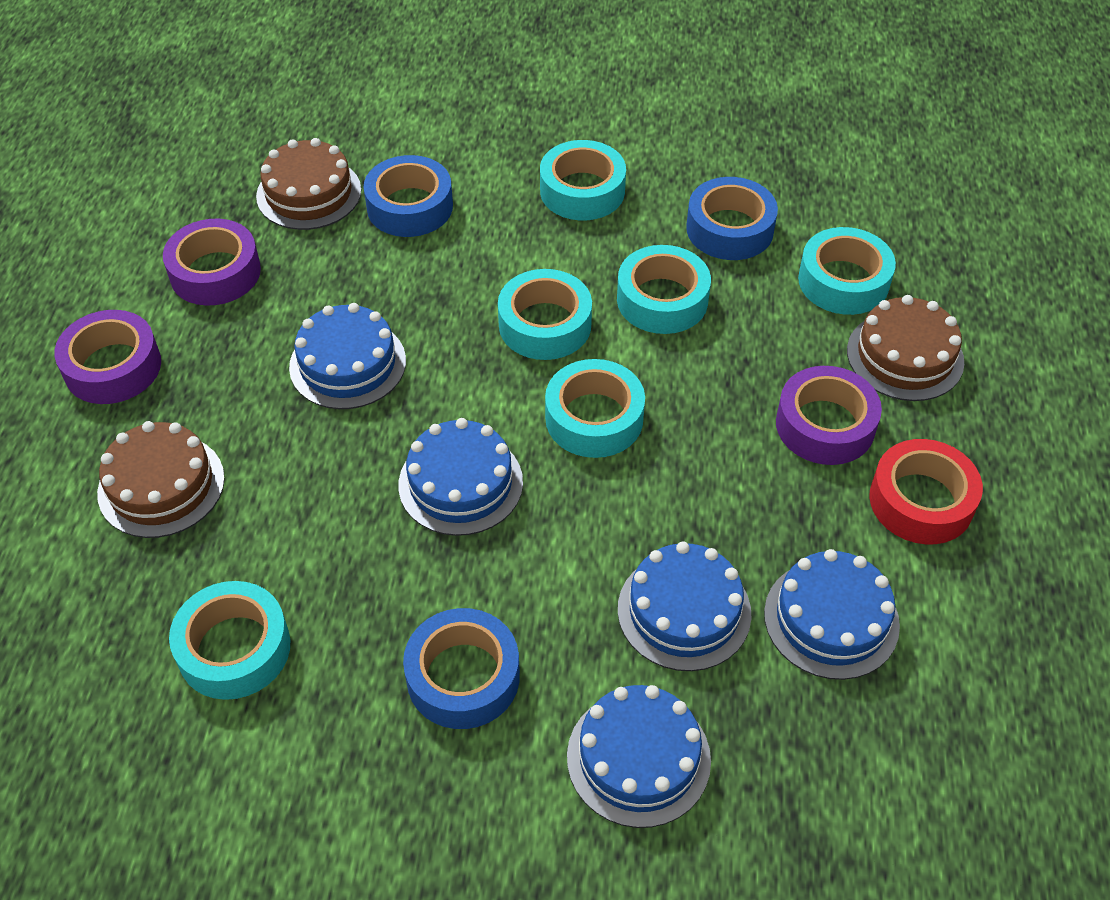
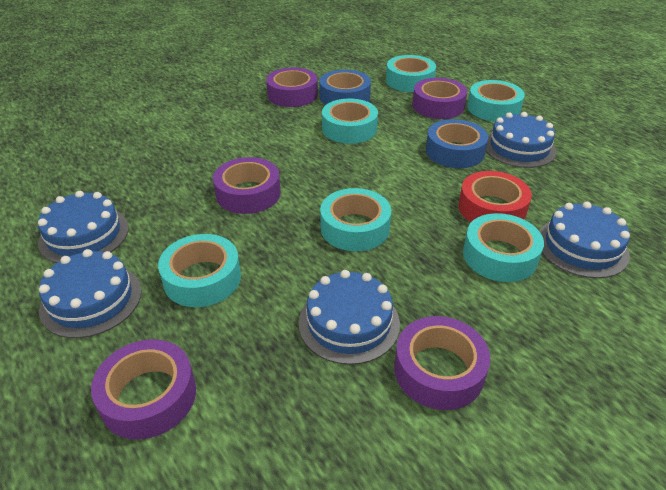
blue tape: [364,155,453,237] [403,608,520,729] [686,177,778,260] = 3 -> [319,70,371,105] [426,119,488,168] = 2
brown cake: [97,421,225,538] [256,138,361,230] [847,295,964,401] = 3 -> none = 0
purple tape: [54,310,161,404] [163,219,261,305] [776,366,882,465] = 3 -> [91,339,196,440] [213,157,281,214] [266,67,318,107] [394,316,490,410] [412,78,467,119] = 5

